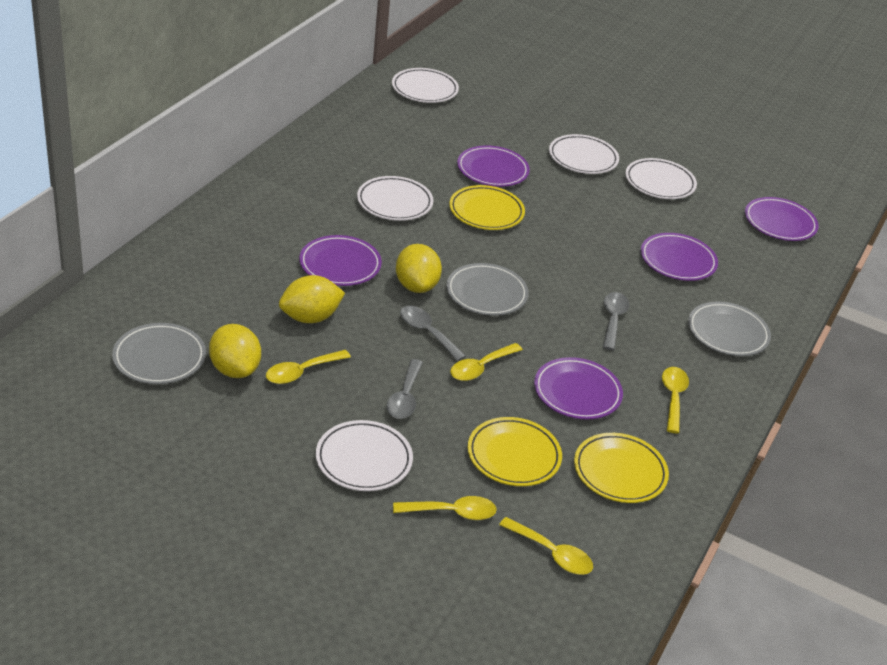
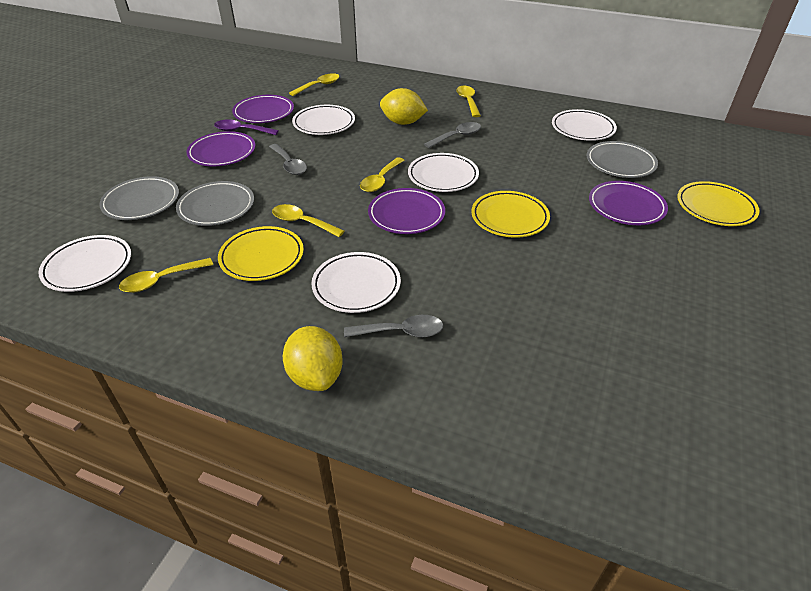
purple plate: [299,235,382,286] [457,145,530,187] [534,357,623,419] [641,233,718,281] [745,197,819,241] = 5 -> [186,131,256,166] [232,95,294,123] [368,188,445,234] [589,181,668,225] = 4
purple spoon: none = 0 -> [214,119,279,135] = 1
yellow lemon: [209,324,261,378] [279,275,345,323] [396,244,442,293] = 3 -> [283,326,343,391] [380,88,428,125] = 2

